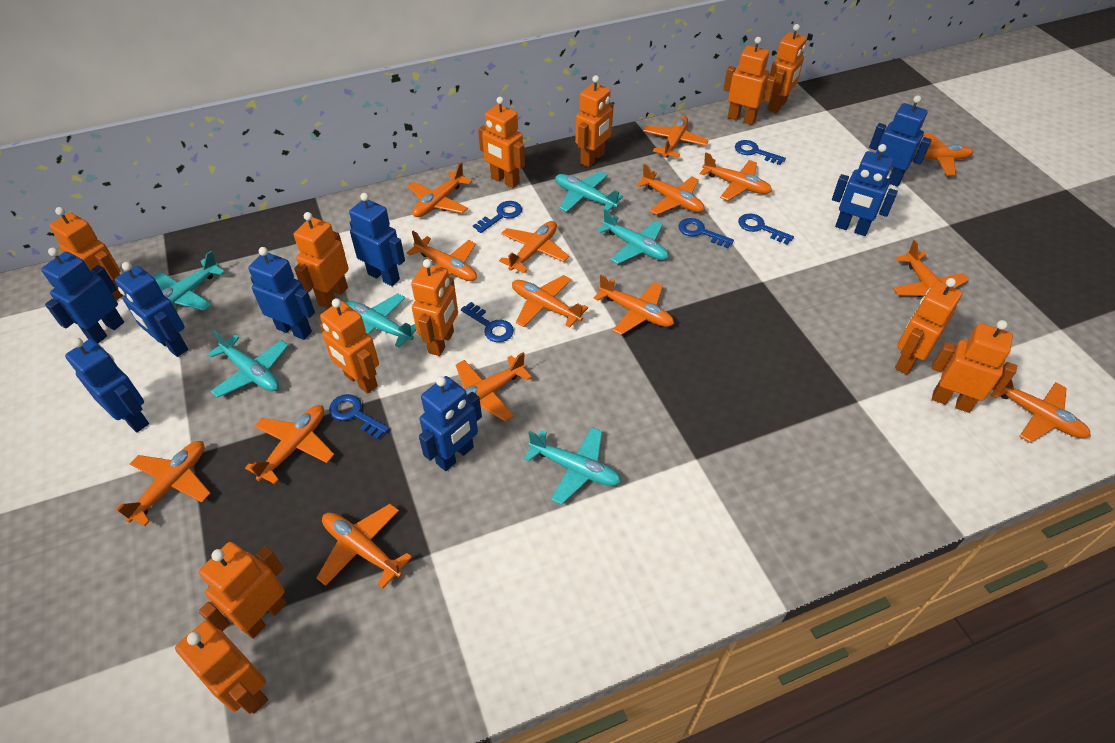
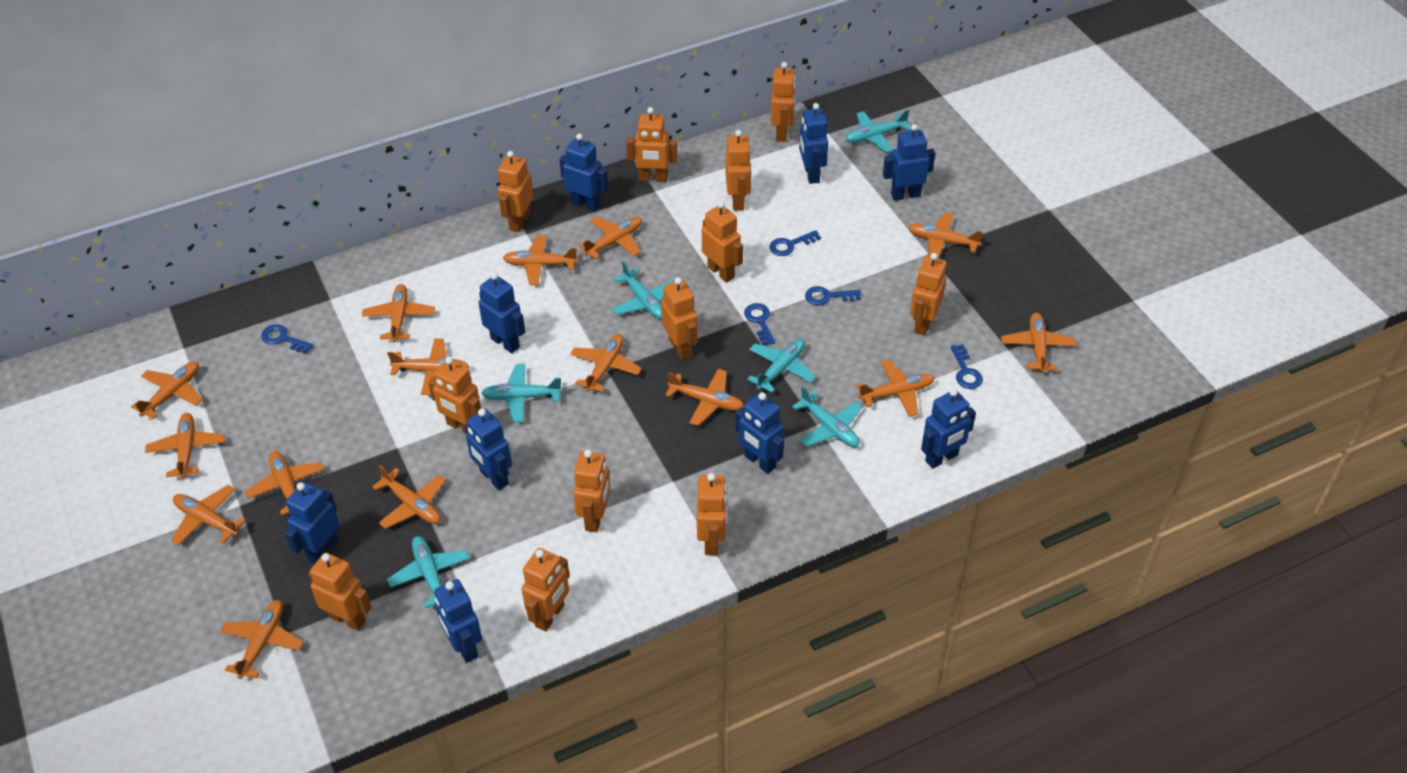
blue key: [329,394,389,439] [461,302,514,342] [473,201,522,233] [678,218,734,248] [735,140,786,165] [738,213,794,245] = 6 -> [261,325,313,354] [744,303,775,346] [769,230,821,256] [805,286,861,306] [951,344,983,389] = 5
blue robot: [41,247,124,344] [65,338,149,432] [115,262,188,357] [248,247,315,340] [349,193,405,286] [419,376,482,471] [832,144,898,236] [869,95,932,187] = 8 -> [285,482,340,564] [434,579,482,663] [465,409,512,490] [478,273,525,353] [560,134,608,212] [735,392,784,474] [799,103,828,184] [883,124,935,201] [921,388,976,469] = 9

